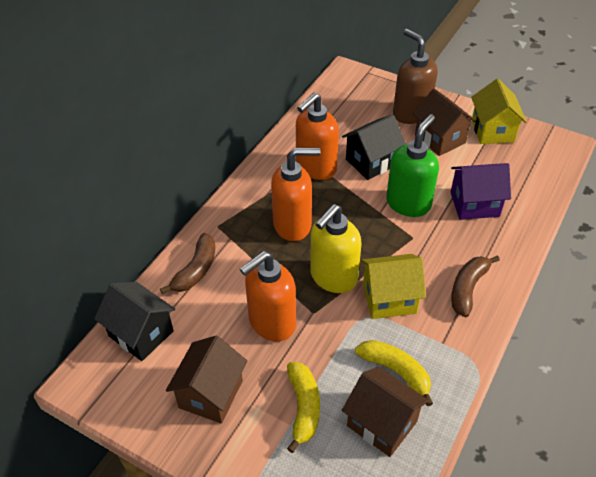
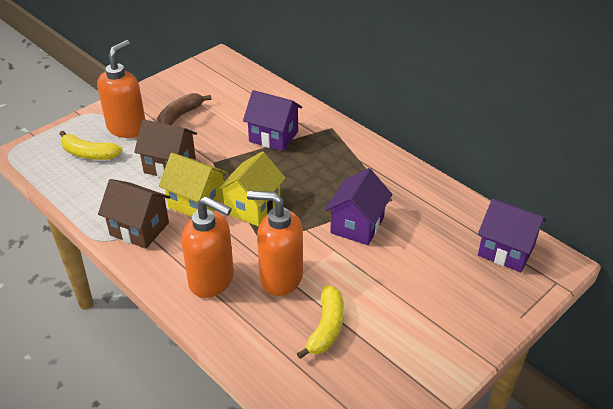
black house: [94,282,175,361] [342,115,406,180] = 2 -> none = 0
brown banana: [160,233,215,294] [451,255,500,317] = 2 -> [157,93,212,125] = 1
brown house: [166,336,247,424] [342,367,429,457] [413,89,476,156] = 3 -> [98,179,171,249] [134,119,197,178] = 2
brown soap dispenser: [393,29,438,124] = 1 -> none = 0
green soap dispenser: [386,114,439,217] = 1 -> none = 0
purple house: [451,163,511,220] = 1 -> [243,90,302,151] [325,168,392,245] [478,199,546,272] = 3
yellow soap dispenser: [310,204,362,293] = 1 -> none = 0

